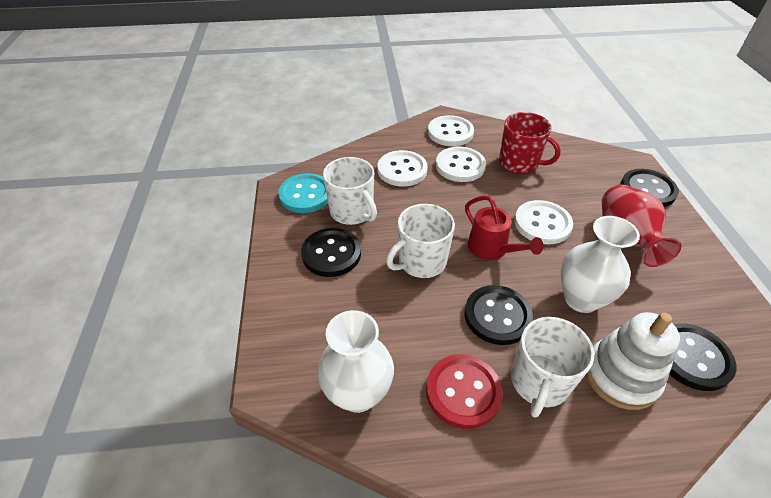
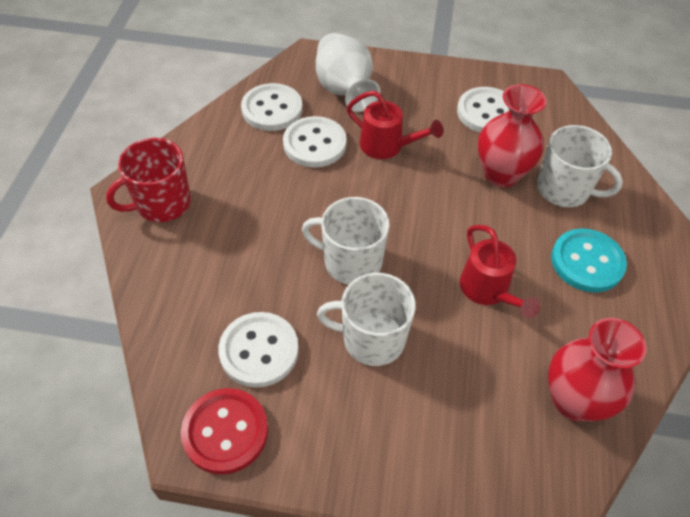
black button: [301,228,361,277] [465,285,533,345] [621,169,679,207] [669,323,736,391] = 4 -> none = 0
red vase: [602,185,681,267] = 1 -> [478,84,546,187] [548,318,647,422] = 2
red watering can: [465,195,543,260] = 1 -> [347,91,443,159] [460,225,540,318] = 2
white stacking toy: [586,312,680,410] = 1 -> none = 0
white vase: [317,310,394,413] [560,216,640,313] = 2 -> [316,33,380,112] = 1

